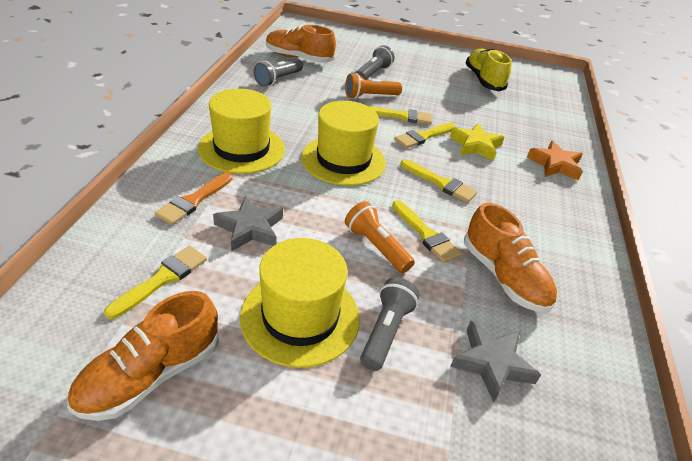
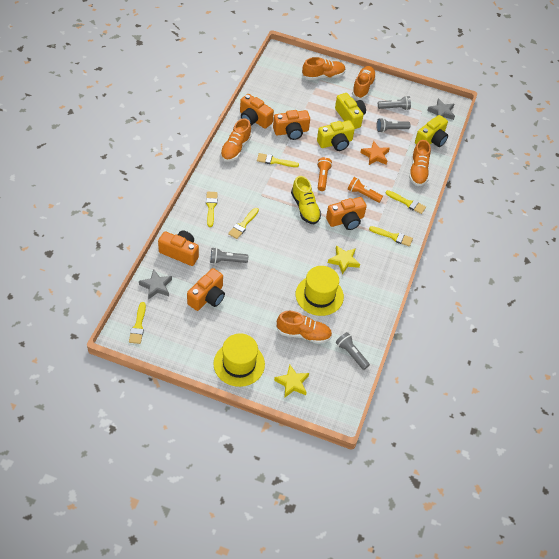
grey flashlight: [254,59,303,87] [356,45,394,80] [360,277,420,371] = 3 -> [210,247,248,264] [336,332,370,370] [376,118,411,133] [378,96,411,110] = 4
orange brush: [155,172,233,225] = 1 -> none = 0
orange camera: none = 0 -> [158,231,199,266] [187,268,225,311] [240,94,274,129] [273,110,310,140] [326,197,367,230] = 5
orange shoe: [67,291,219,421] [266,25,336,63] [464,203,557,313] = 3 -> [220,118,252,162] [276,311,332,344] [302,57,346,80] [352,66,376,99] [409,140,431,186] = 5
yellow brush: [104,246,207,319] [369,106,432,125] [392,200,462,263] [394,123,456,148] [401,160,478,203] = 5 -> [129,302,146,344] [206,192,218,227] [228,208,259,239] [257,153,299,167] [369,226,413,247] [386,190,426,214] = 6
yellow camera: none = 0 -> [317,120,355,151] [335,93,366,129] [415,115,448,147] = 3
yellow hat: [198,89,285,174] [240,238,360,368] [301,101,386,186] = 3 -> [213,333,265,387] [296,266,344,316] = 2
yellow star: [450,123,505,161] = 1 -> [274,365,309,398] [328,245,360,275] = 2

